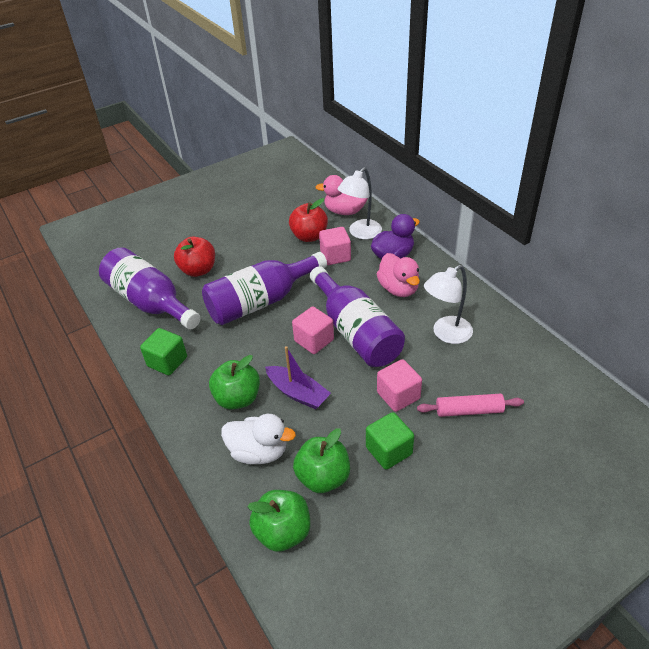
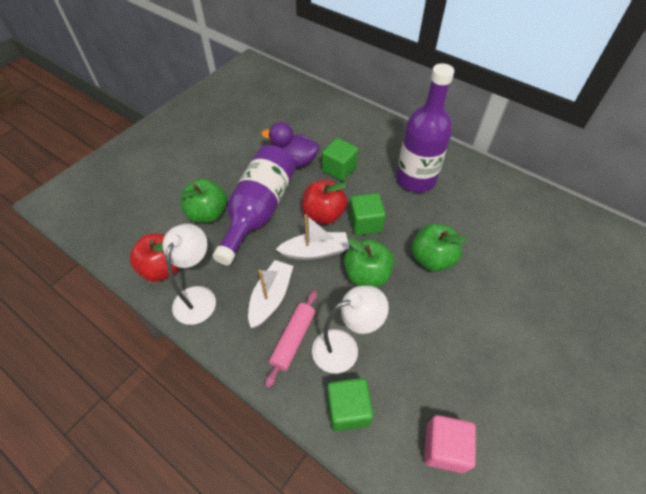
green cube: [140,328,187,375] [366,412,414,470] = 2 -> [322,138,358,181] [327,378,373,432] [349,193,386,236] = 3
pink cube: [292,307,334,354] [319,227,351,265] [377,359,422,412] = 3 -> [424,415,476,473] = 1
pink duck: [316,175,368,215] [377,253,420,297] = 2 -> none = 0
purple boat: [265,346,331,409] = 1 -> none = 0
purple bottle: [99,247,201,329] [202,252,327,325] [310,266,405,367] = 3 -> [213,145,296,265] [396,63,454,193] = 2
white boat: none = 0 -> [248,260,293,328] [275,214,349,260] = 2
white duck: [221,414,296,464] = 1 -> none = 0

